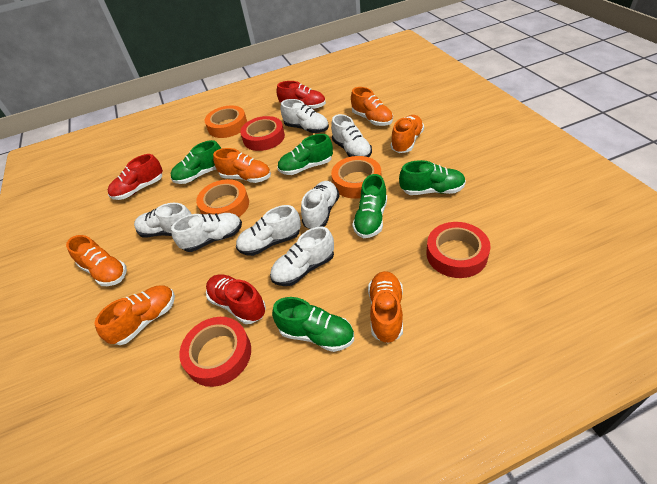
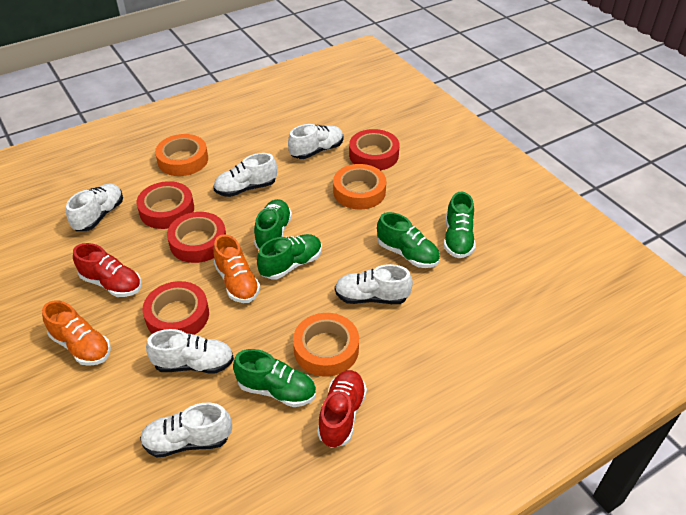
orange shoe: [66,235,127,286] [94,285,175,345] [213,148,271,183] [351,87,393,126] [368,271,403,343] [391,115,424,153] = 6 -> [42,300,111,366] [213,234,260,303] = 2
red shoe: [108,154,163,200] [206,274,266,324] [277,81,326,109] = 3 -> [73,243,141,297] [317,370,367,448] = 2
red tape: [179,317,251,387] [240,116,285,151] [426,222,491,278] = 3 -> [136,181,194,229] [143,281,209,335] [167,212,226,263] [349,129,400,170] = 4
white shoe: [134,203,191,238] [171,213,242,252] [236,205,301,256] [270,227,334,286] [281,99,329,133] [301,181,339,229] [331,114,372,157] = 7 -> [66,184,123,231] [140,402,232,458] [146,329,234,373] [213,153,277,197] [288,124,344,159] [335,264,413,304] = 6

